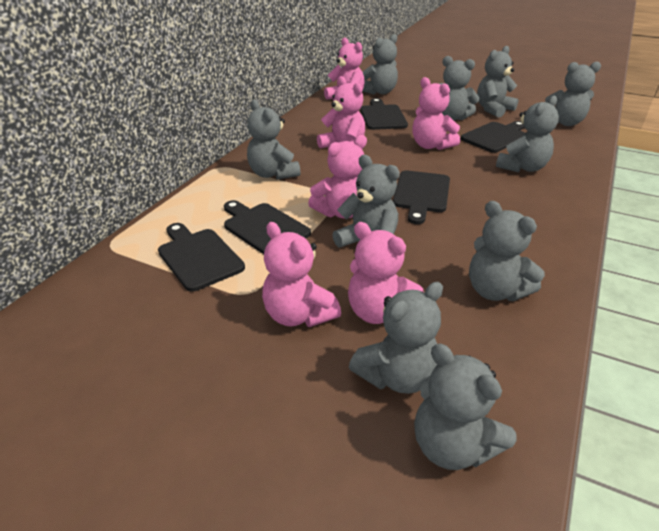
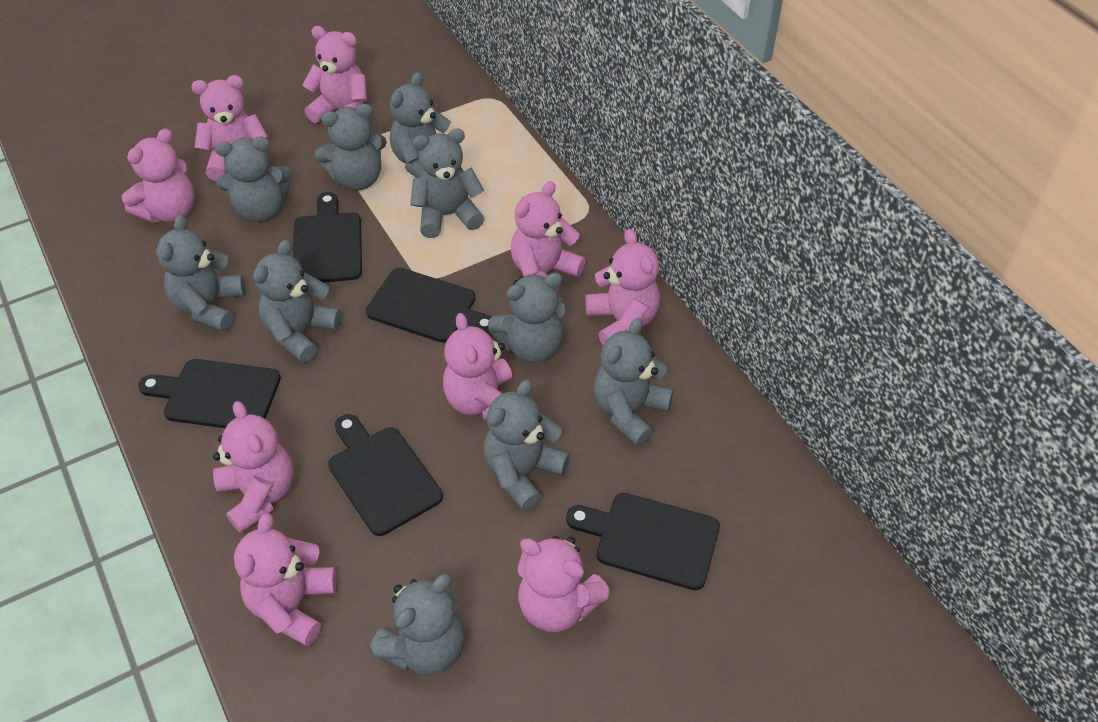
pink teddy bear: [262,222,341,327] [308,135,367,218] [317,76,365,148] [324,38,365,100] [348,222,423,324] [412,77,460,150] = 6 -> [122,128,194,223] [191,75,268,181] [213,401,294,533] [234,513,337,646] [302,26,367,123] [443,313,512,421] [511,181,586,291] [517,536,610,632] [585,229,660,345] = 9

